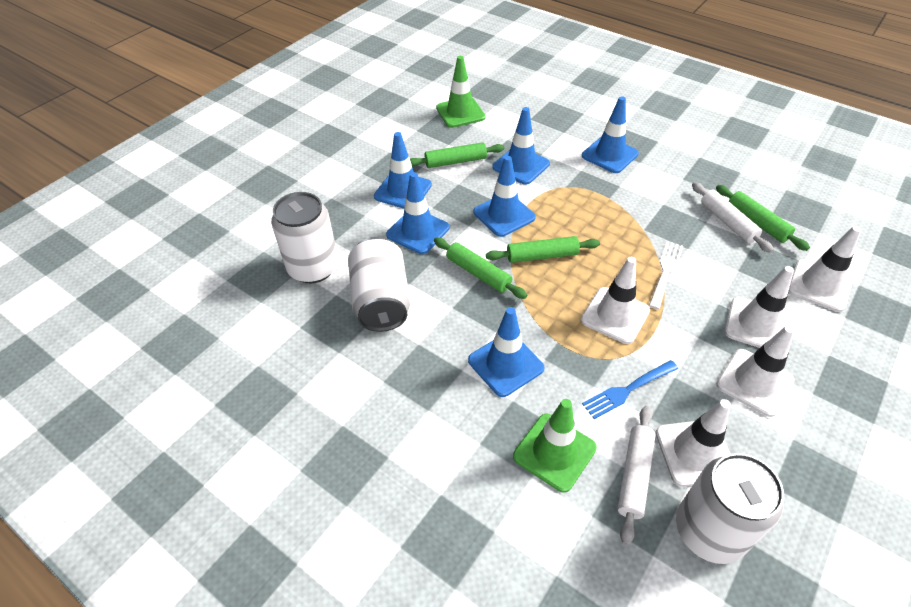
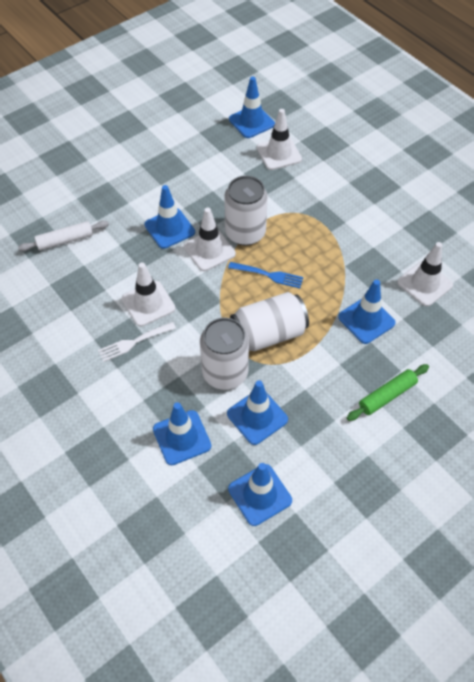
green rolling pin: [410,142,504,168] [434,238,527,299] [486,236,600,263] [716,185,810,251] = 4 -> [347,364,429,421] = 1
green traffic cone: [436,56,486,128] [513,399,597,492] = 2 -> none = 0
white rolling pin: [618,406,656,546] [692,182,774,253] = 2 -> [18,221,109,251] = 1
white traffic cone: [581,257,650,344] [655,399,731,487] [716,325,795,417] [725,266,794,348] [788,226,861,312] = 5 -> [122,263,175,327] [184,207,236,271] [257,109,302,170] [397,242,453,307] = 4

